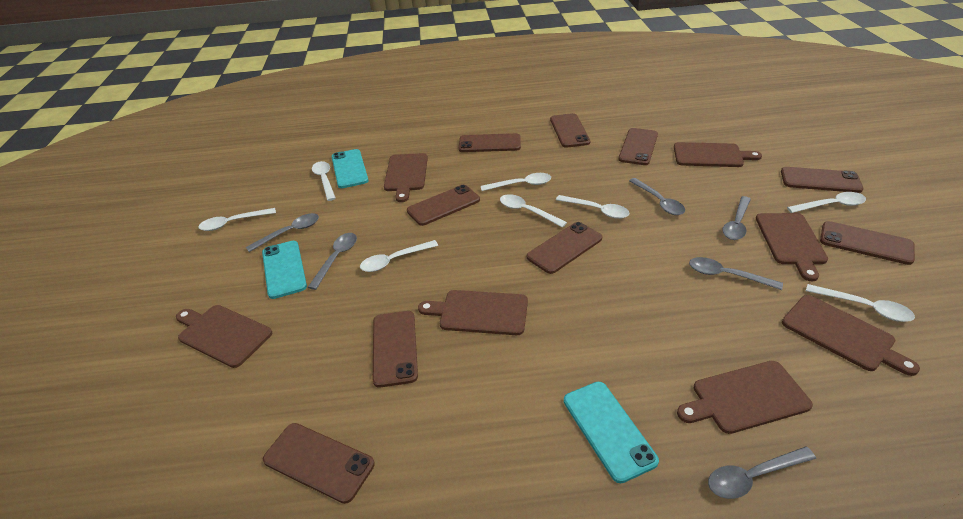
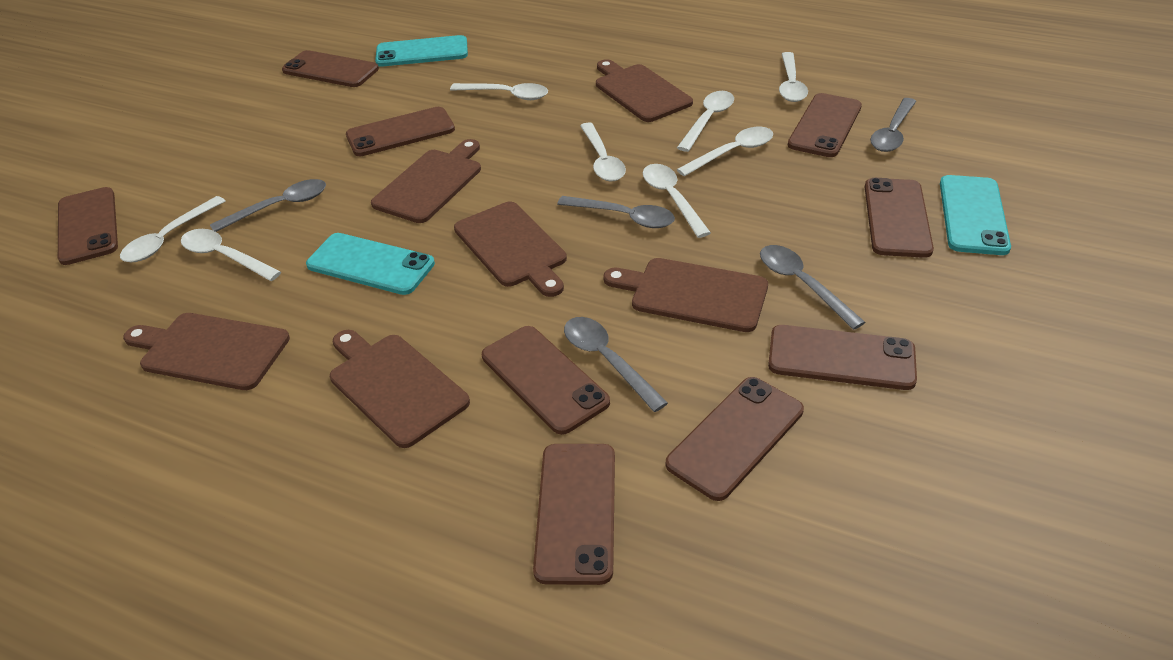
brown cutting board: [176,305,272,368] [384,153,428,202] [418,290,528,335] [674,142,762,167] [677,361,813,434] [756,213,828,281] [782,295,920,376] = 7 -> [123,313,290,390] [330,330,470,448] [371,139,481,223] [454,202,567,297] [596,59,693,122] [603,258,768,332] = 6
grey spoon: [246,213,319,252] [308,233,357,290] [629,178,685,215] [689,257,783,290] [708,446,816,499] [722,196,751,240] = 6 -> [210,179,326,232] [557,196,675,228] [564,317,668,412] [760,245,865,330] [870,98,916,152] = 5

